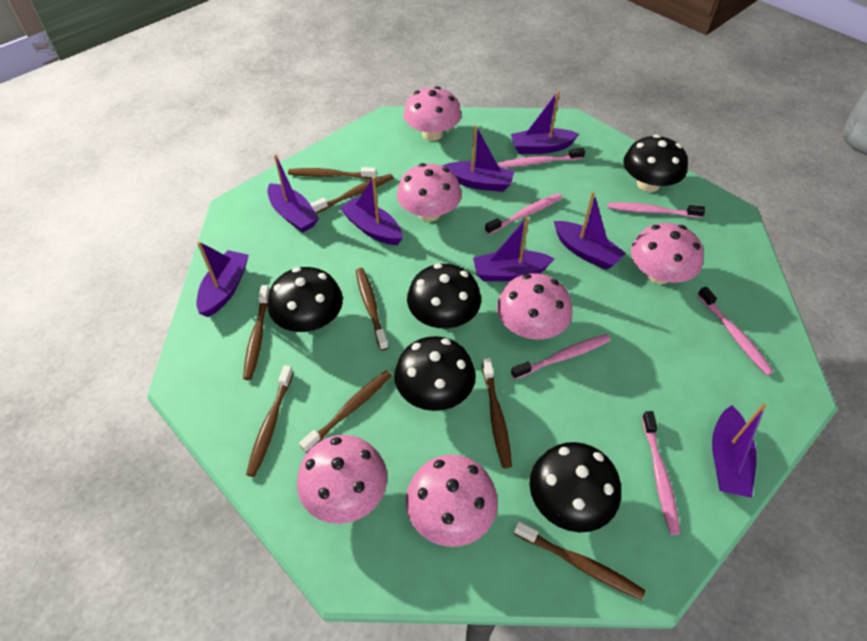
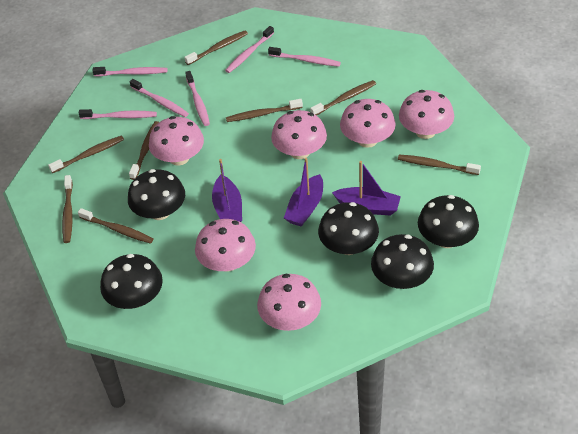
purple boat: [196,241,249,317] [267,154,319,233] [340,177,403,245] [442,125,514,192] [473,217,555,281] [511,91,579,154] [554,192,626,270] [712,404,766,498] = 8 -> [212,159,242,222] [284,158,323,227] [332,161,401,216] = 3

